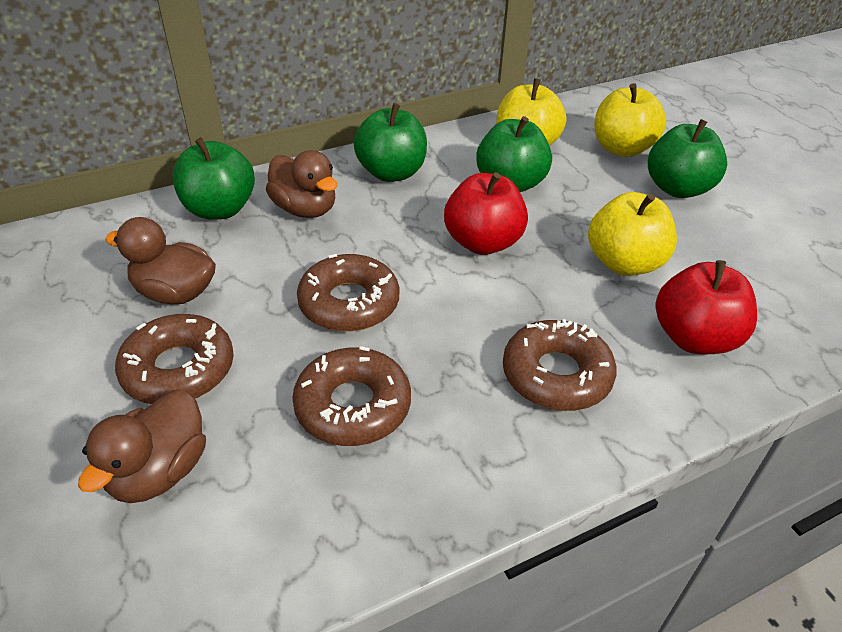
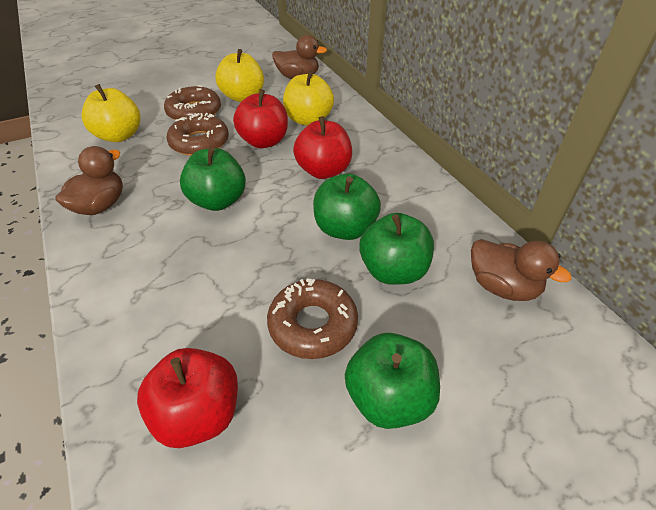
brown donut: [115,314,234,404] [292,346,411,446] [297,254,399,332] [503,319,617,411] = 4 -> [164,85,221,120] [167,113,229,156] [267,278,358,359] = 3
red apple: [444,172,528,255] [656,260,757,354] = 2 -> [137,348,238,448] [233,89,288,148] [293,116,352,179] = 3

